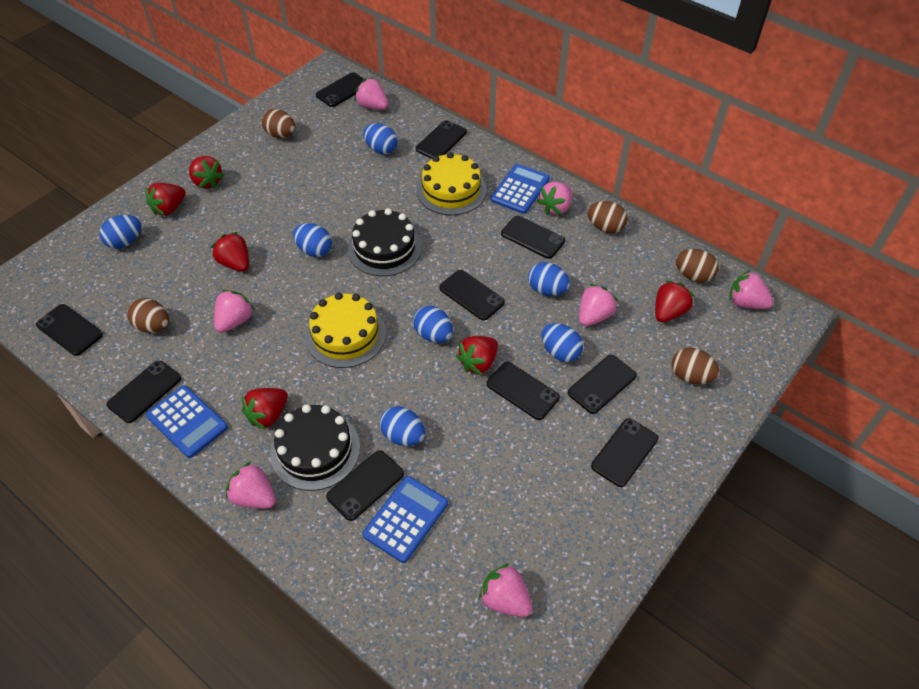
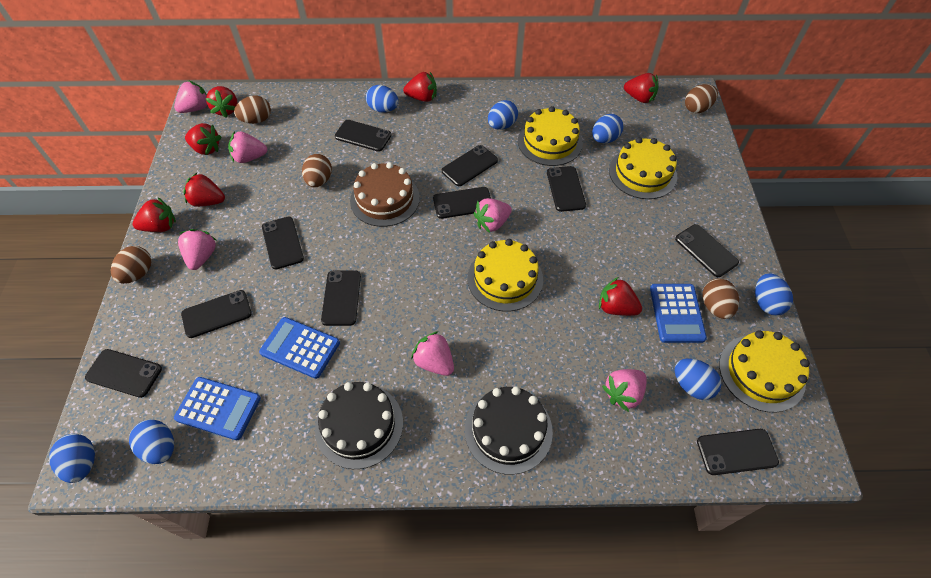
brown cake: none = 0 -> [350,162,420,227] = 1
pink strawberry: [214,290,255,333] [226,462,276,509] [355,77,389,110] [479,563,533,617] [537,182,572,215] [579,284,618,326] [729,270,773,309] = 7 -> [174,80,207,113] [178,229,216,270] [228,132,267,163] [411,331,454,376] [474,198,512,233] [602,369,647,412] = 6
red strawberry: [145,183,186,216] [189,156,224,189] [211,232,249,272] [242,388,288,430] [456,336,498,375] [655,280,694,322] = 6 -> [133,198,176,232] [183,173,225,207] [185,123,221,155] [206,86,238,118] [403,72,437,102] [599,277,642,316] [624,73,658,103] = 7
yellow cake: [305,292,386,368] [416,152,487,215] = 2 -> [467,239,543,311] [518,106,583,166] [609,137,677,199] [719,331,810,413] = 4

